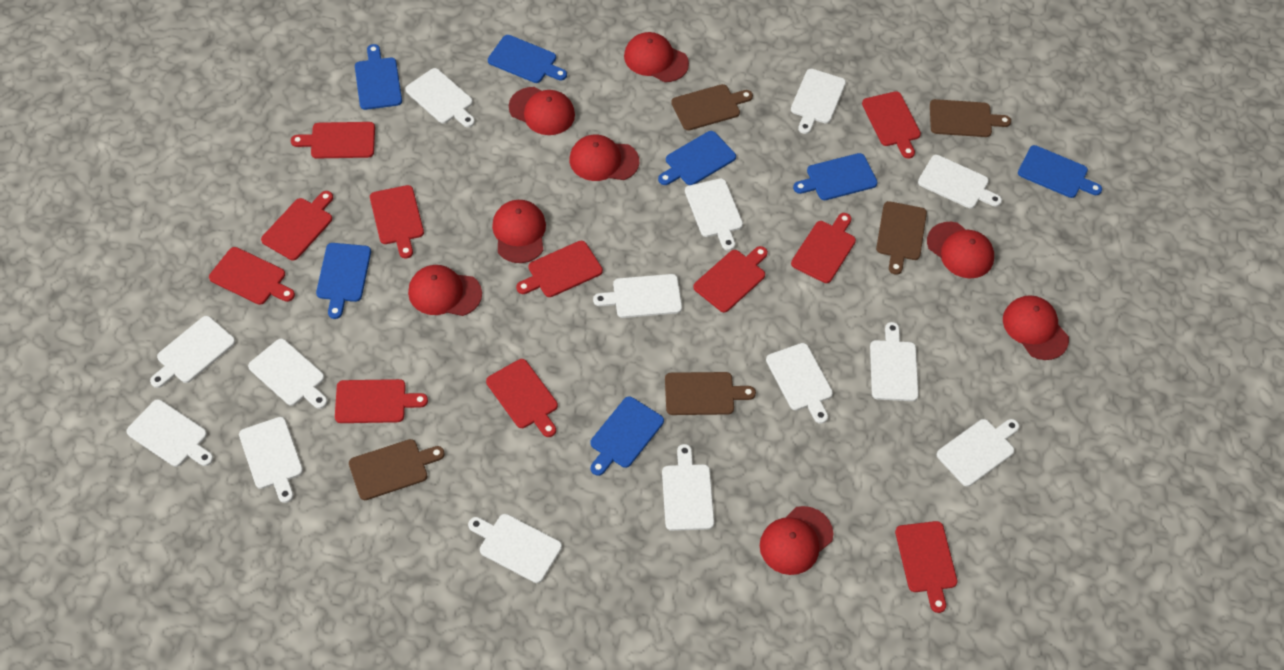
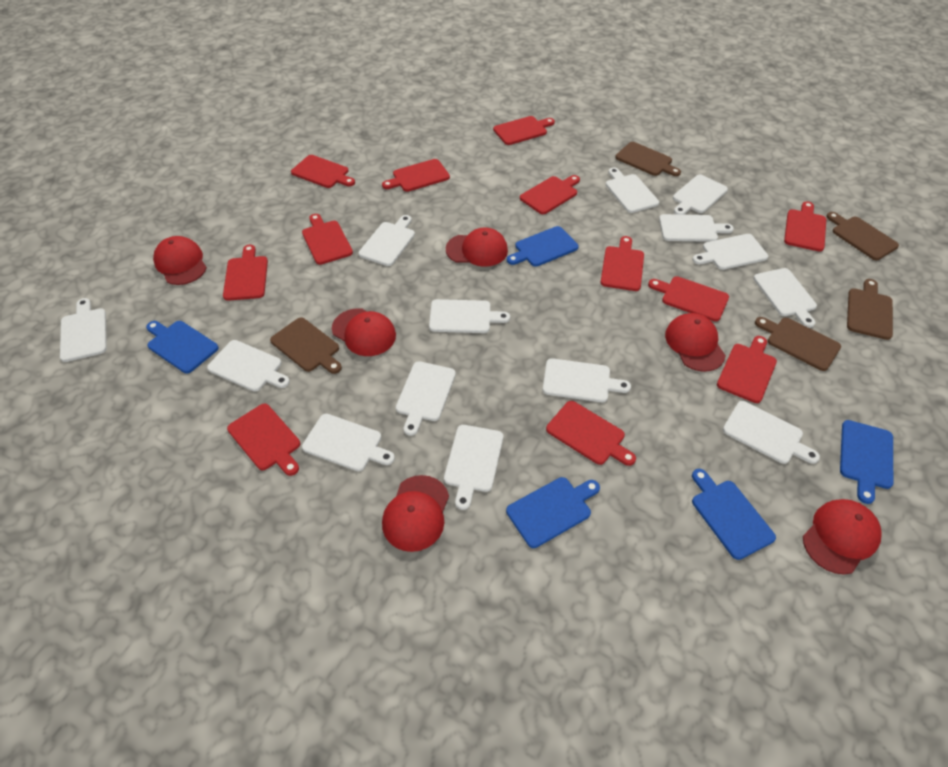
blue cutting board: [316,243,371,319] [355,44,402,110] [488,35,567,83] [590,396,664,476] [658,131,736,185] [793,153,878,200] [1018,145,1102,198] = 7 -> [146,321,219,373] [506,477,600,548] [507,226,579,267] [692,469,776,560] [840,420,893,504] = 5
red cap: [408,265,482,316] [492,200,546,263] [509,87,575,135] [570,135,639,181] [624,32,689,82] [760,506,833,575] [927,222,994,278] [1003,295,1069,360] = 8 -> [153,236,207,285] [332,308,396,356] [382,475,449,552] [446,227,508,267] [665,313,726,372] [803,499,882,575] = 6
red cutting board: [209,247,295,305] [261,191,333,260] [291,122,375,159] [335,379,428,423] [370,185,424,258] [486,359,558,437] [516,241,603,297] [693,246,768,312] [791,213,856,283] [862,91,921,159] [895,521,957,613] = 11 -> [223,245,268,301] [227,403,300,476] [291,155,355,188] [302,214,353,265] [382,159,450,192] [493,116,555,145] [520,175,580,214] [546,401,636,466] [600,236,644,291] [648,276,729,322] [717,336,777,403] [784,201,826,252] = 12

